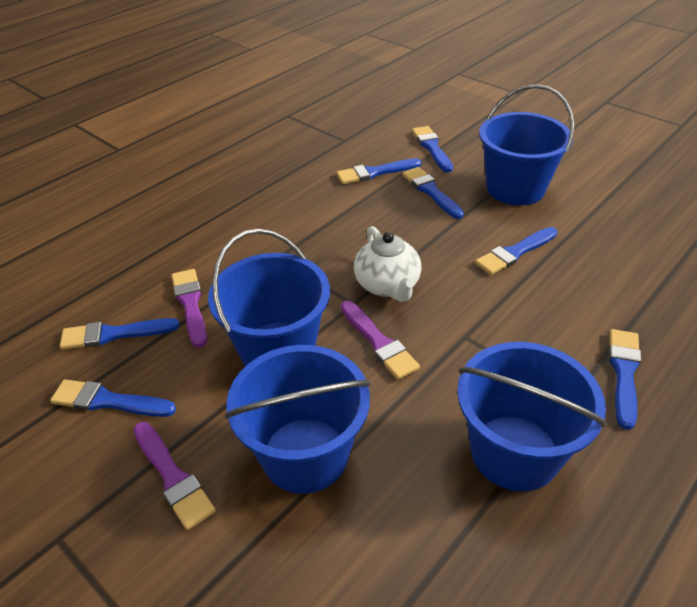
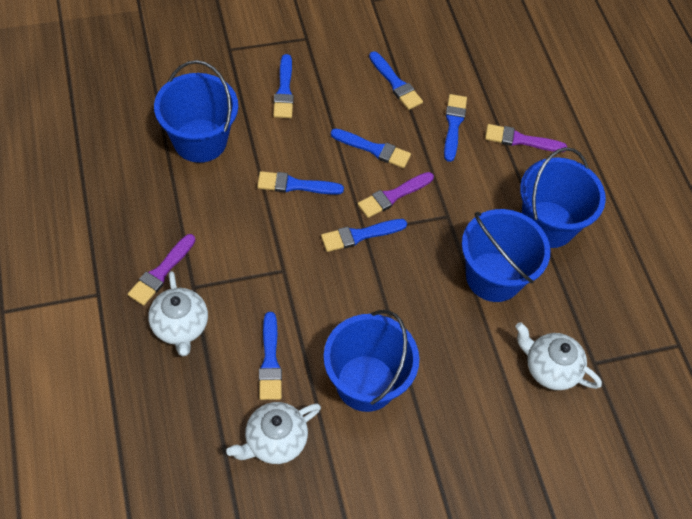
white teapot: [354,226,421,302] = 1 -> [148,271,208,356] [226,402,321,464] [516,322,602,390] = 3

